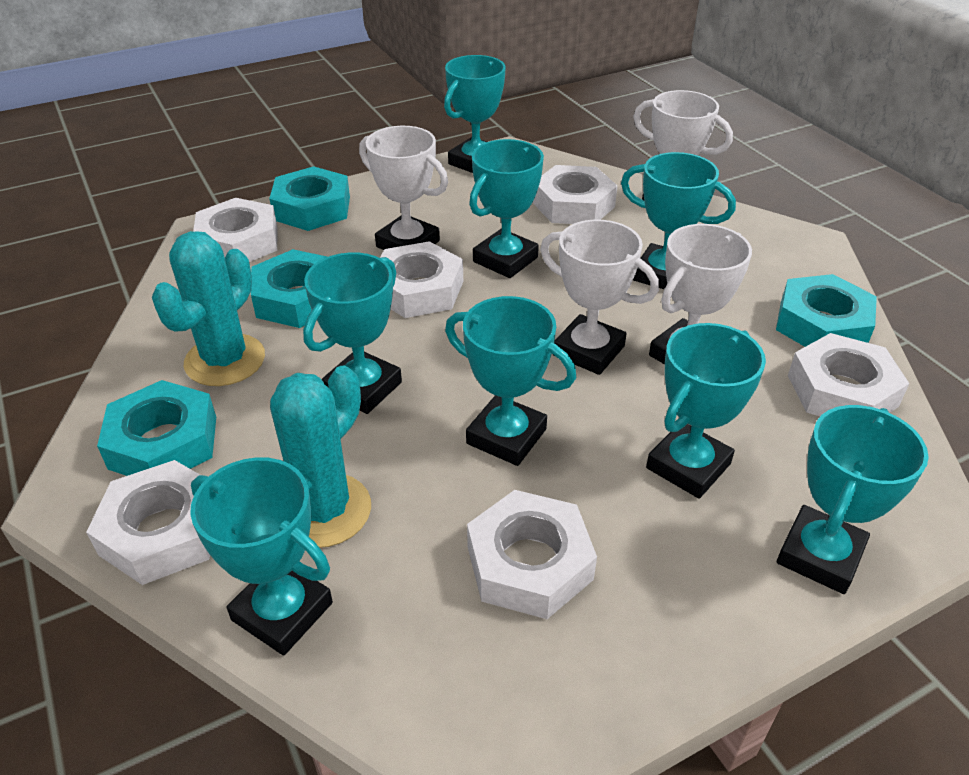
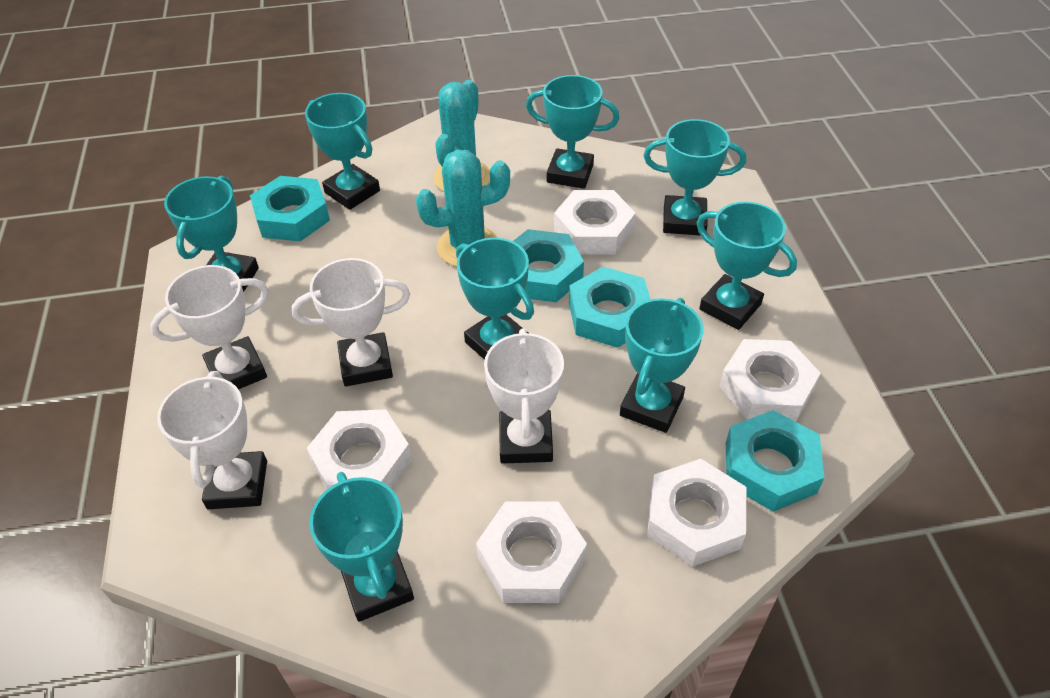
white nut: [86,460,210,585] [193,198,277,262] [380,241,463,318] [467,490,597,619] [533,165,618,224] [788,333,909,416] = 6 -> [307,409,412,489] [476,501,587,603] [554,190,636,254] [647,459,746,567] [719,339,821,422] = 5

